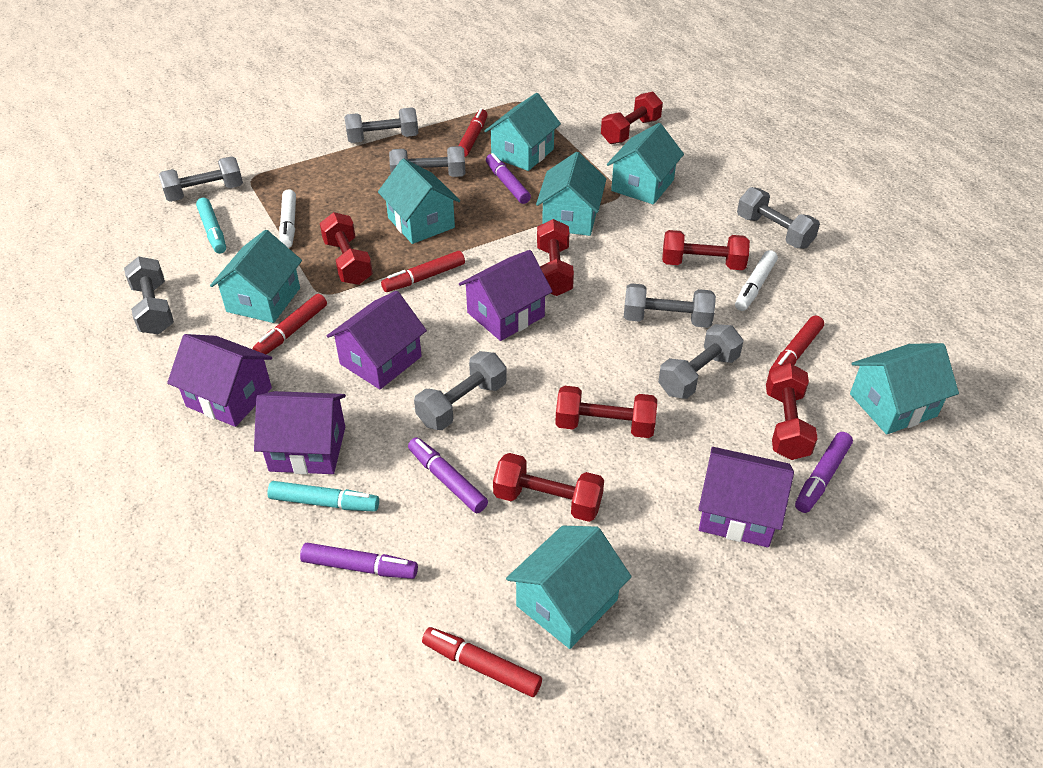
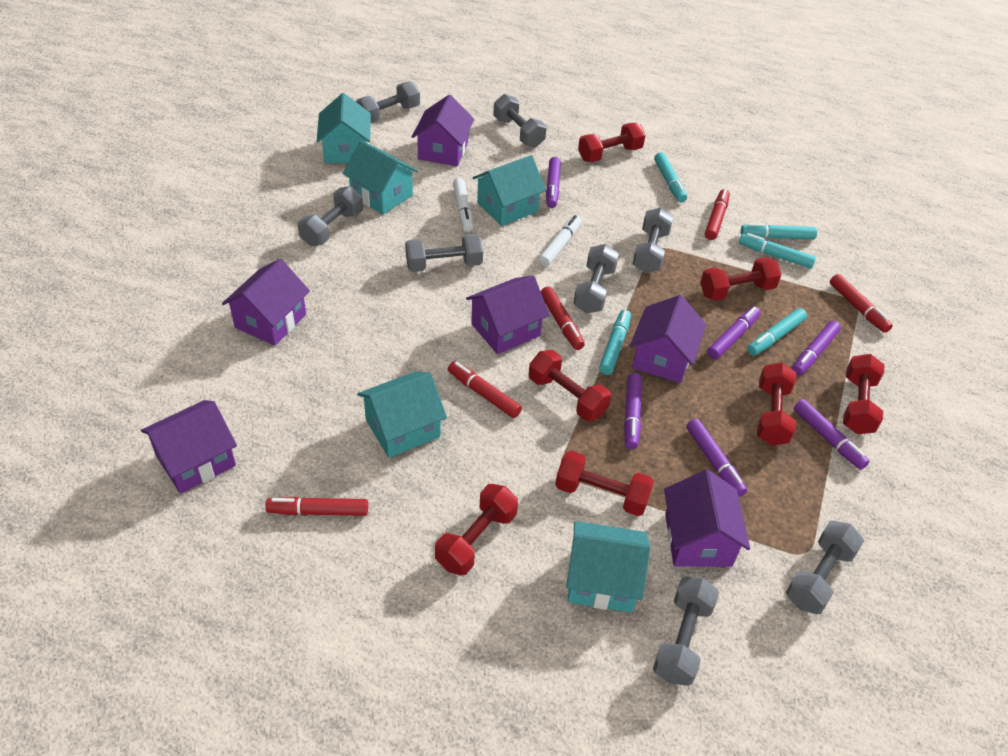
purple house: [167,334,272,427] [254,391,346,474] [327,291,427,389] [459,250,553,341] [698,447,794,547] = 5 -> [141,400,237,494] [222,259,310,346] [412,95,474,166] [466,275,549,354] [630,295,706,383] [664,470,750,567] = 6
purple marker: [300,543,418,579] [408,437,488,513] [486,153,531,204] [795,432,853,513] = 4 -> [546,157,561,208] [624,373,642,449] [686,419,747,497] [707,307,761,359] [792,321,841,376] [794,399,870,470] = 6
turquoise house: [210,230,302,323] [378,158,460,244] [484,93,561,171] [506,526,631,649] [536,152,606,236] [607,123,684,205] [850,343,959,435] = 7 -> [317,93,371,163] [342,141,418,215] [357,371,447,458] [473,155,546,226] [566,521,650,612] = 5
turquoise marker: [196,198,226,254] [267,481,379,512] = 2 -> [599,310,631,375] [654,152,687,202] [739,233,816,269] [741,223,817,240] [747,308,807,356] = 5

